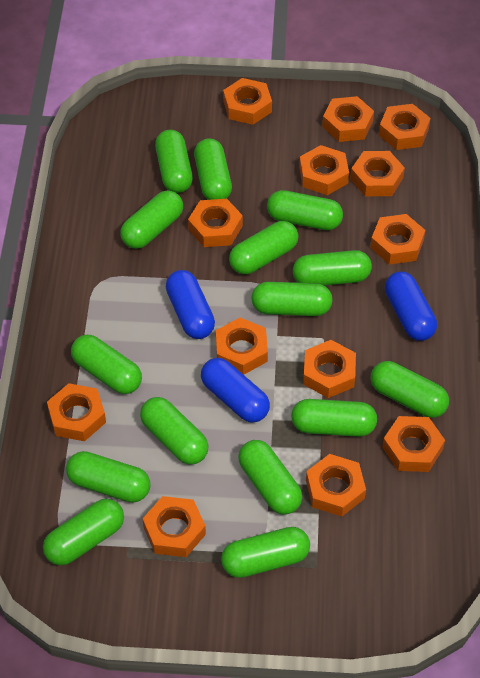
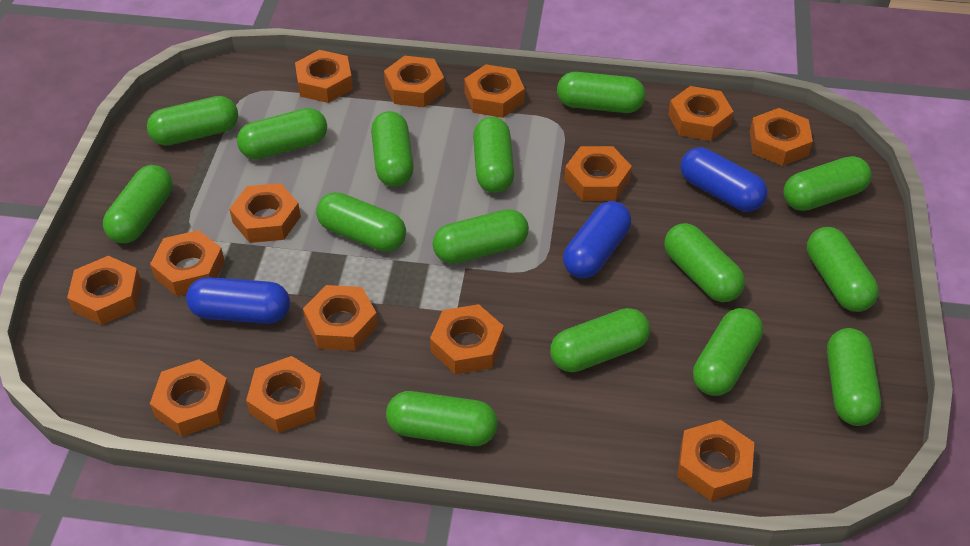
orange nut: [47,383,106,441] [143,496,206,557] [188,199,243,247] [216,318,268,375] [223,78,272,125] [299,145,349,195] [303,340,356,398] [306,454,366,516] [322,96,374,142] [351,151,405,196] [370,214,425,265] [379,104,431,150] [382,416,445,472] = 13 -> [67,256,141,325] [150,230,225,296] [150,359,230,437] [229,183,301,243] [246,356,323,433] [295,50,353,103] [303,285,378,351] [384,56,445,107] [430,304,504,374] [464,64,525,118] [564,146,632,201] [668,86,734,141] [677,420,754,501] [750,108,813,166] = 14

